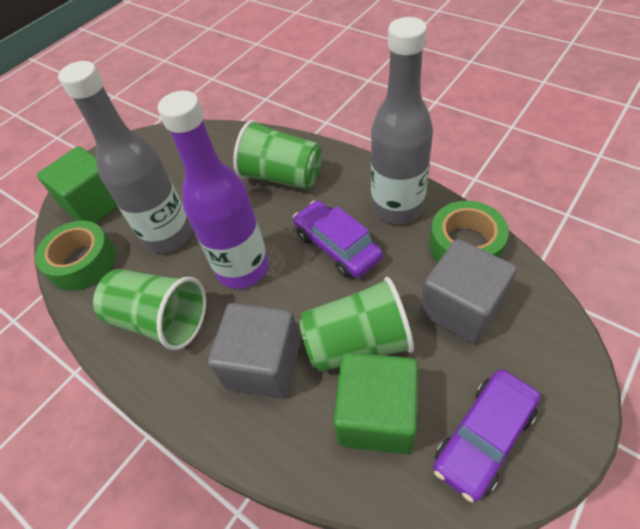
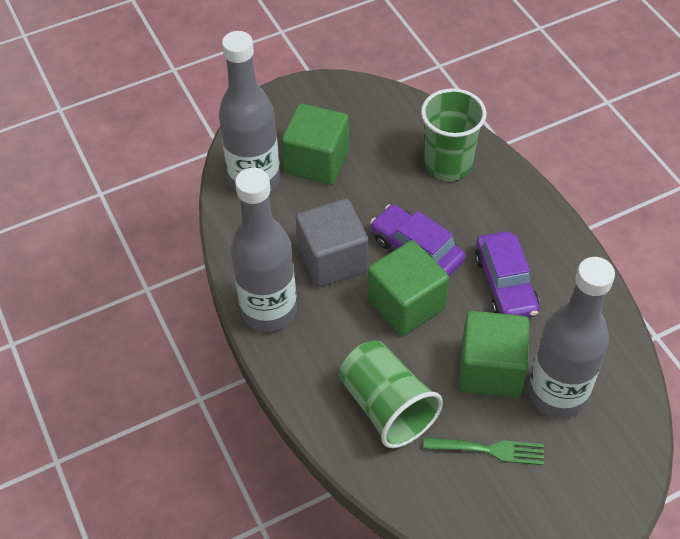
green cube: [37,146,118,224] [333,352,418,454] = 2 -> [281,103,349,185] [367,240,449,336] [459,311,530,398] = 3
green cup: [93,269,206,350] [233,120,322,190] [299,277,414,372] = 3 -> [339,340,443,448] [421,88,487,181] = 2
green fork: none = 0 -> [423,437,544,465] = 1
green tape: [35,221,116,291] [429,201,509,263] = 2 -> none = 0
grey bottle: [58,61,192,253] [371,17,433,224] = 2 -> [219,31,280,192] [231,168,297,332] [528,257,615,418] = 3
grey cube: [208,303,300,399] [420,239,517,344] = 2 -> [296,199,369,287] = 1
purple bottle: [158,91,269,289] = 1 -> none = 0

